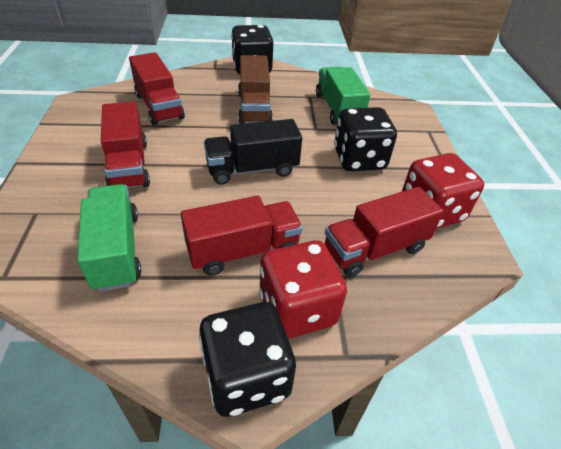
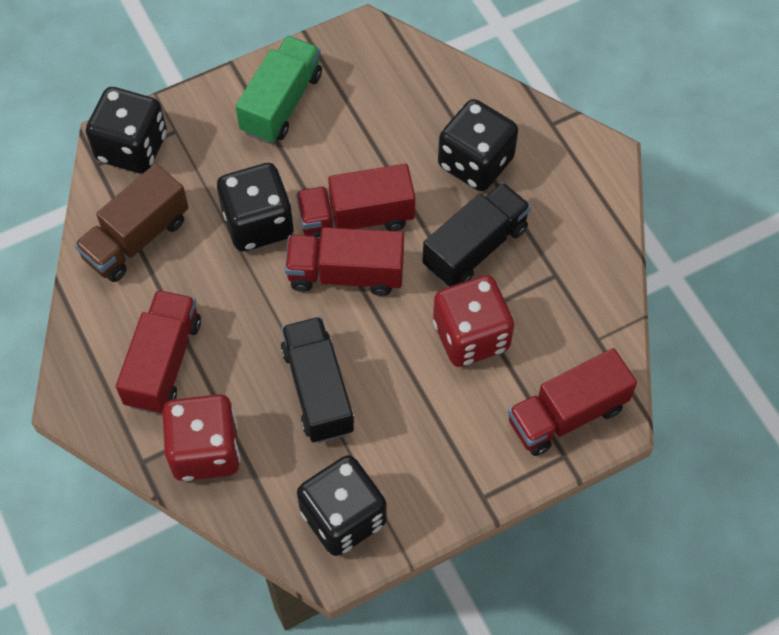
black dice: [199,302,296,417] [231,25,273,74] [334,107,397,171] = 3 -> [86,87,167,174] [217,163,294,251] [297,455,387,556] [438,99,518,191] = 4
black truck: [204,119,302,185] = 1 -> [281,317,354,443] [422,182,531,287] = 2
green truck: [77,184,142,292] [316,67,370,125] = 2 -> [235,36,322,144] = 1

